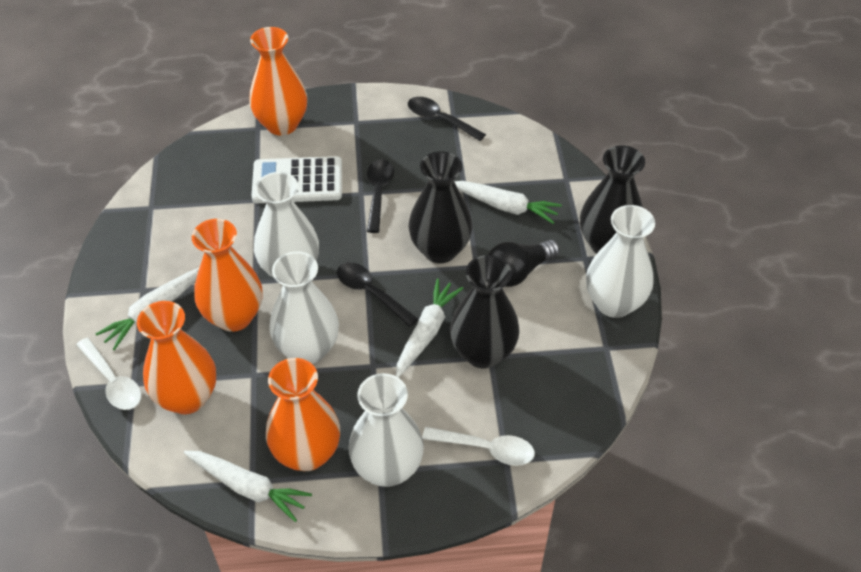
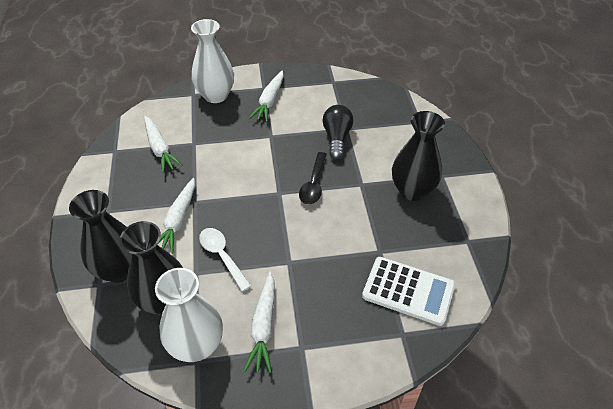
black spoon: [337,262,418,327] [367,159,394,233] [408,97,486,141] = 3 -> [299,152,327,204] = 1
orange vase: [137,301,216,414] [192,219,263,332] [249,27,307,136] [266,358,340,471] = 4 -> none = 0
white spoon: [76,338,142,410] [422,427,535,466] = 2 -> [199,228,251,292] = 1
white vase: [254,172,319,278] [269,251,339,364] [348,373,424,487] [586,205,655,318] = 4 -> [155,268,223,362] [191,19,234,103] = 2

